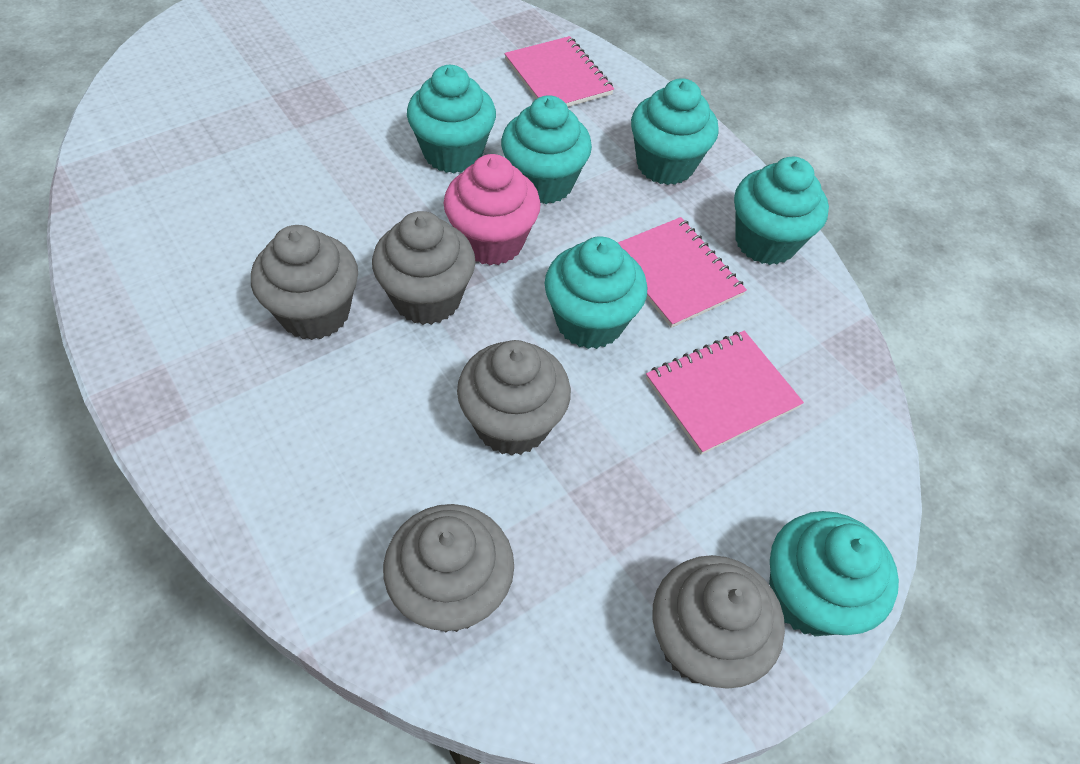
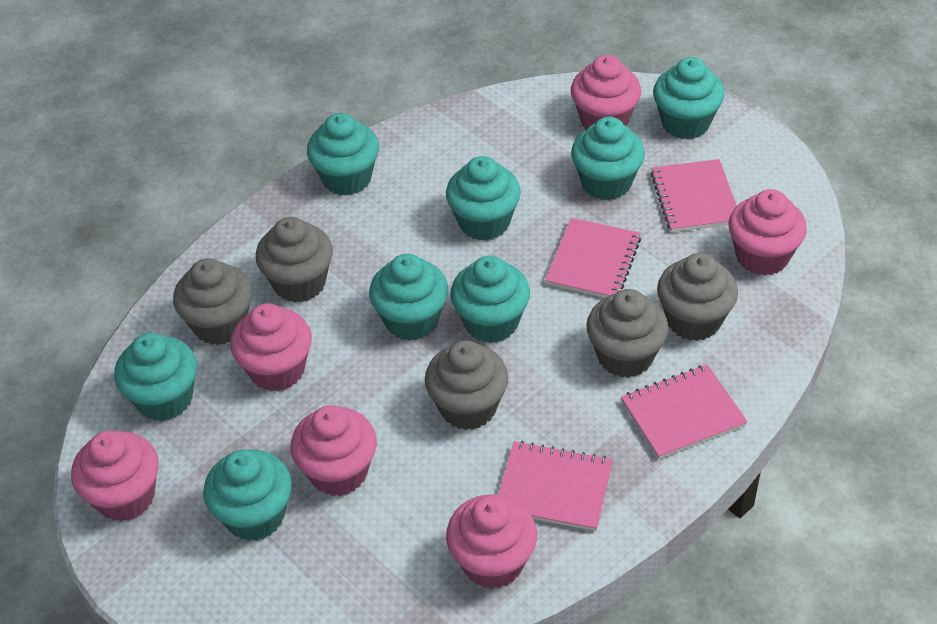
pink cupcake: [444,154,541,265] = 1 -> [71,431,159,522] [230,303,312,392] [290,405,377,496] [446,494,537,589] [571,55,641,130] [728,189,807,276] = 6
pink notebook: [504,36,614,107] [618,217,747,328] [646,331,804,455] = 3 -> [498,441,613,531] [545,218,641,298] [621,364,748,459] [650,159,737,232] = 4
turquoise cupcake: [407,65,496,173] [501,95,592,204] [544,236,647,349] [631,78,719,185] [734,157,829,265] [769,511,899,636] = 6 -> [114,333,197,421] [203,449,292,541] [307,113,379,196] [369,254,448,341] [446,156,521,241] [450,256,530,343] [571,117,645,200] [653,57,725,139] = 8

